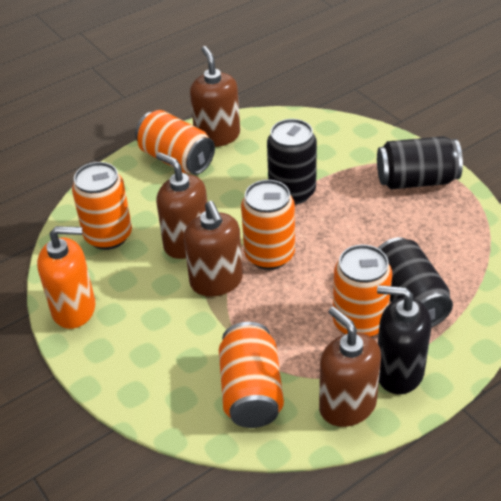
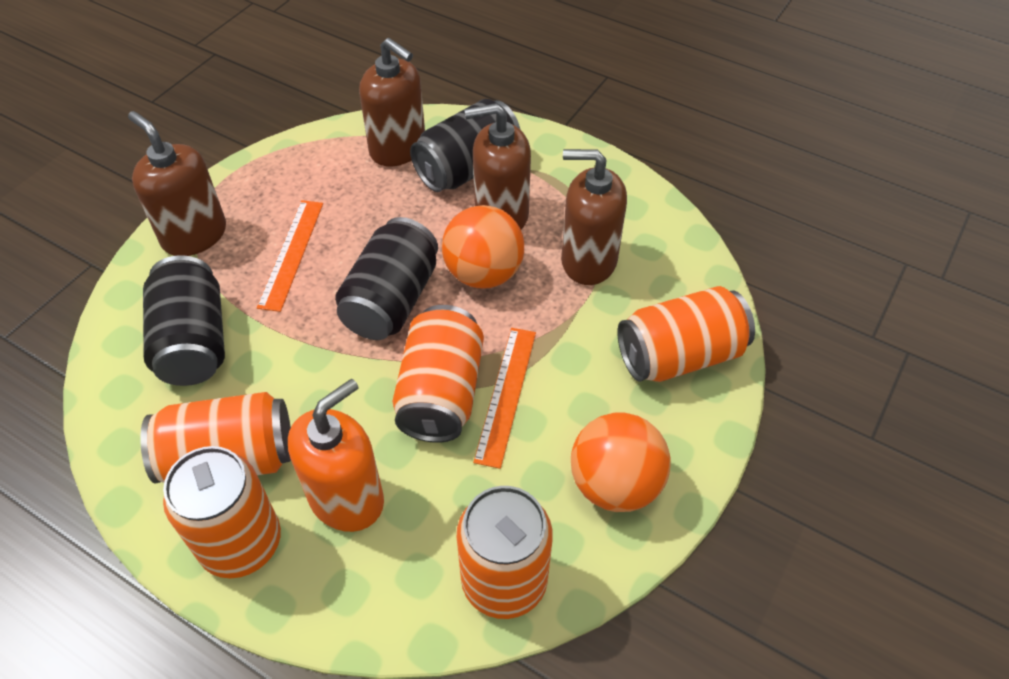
black soap dispenser: [377,285,432,395] = 1 -> none = 0
orange ball: none = 0 -> [442,205,524,289] [571,413,671,512] = 2
orange ruler: none = 0 -> [257,200,323,312] [473,328,536,469] = 2

